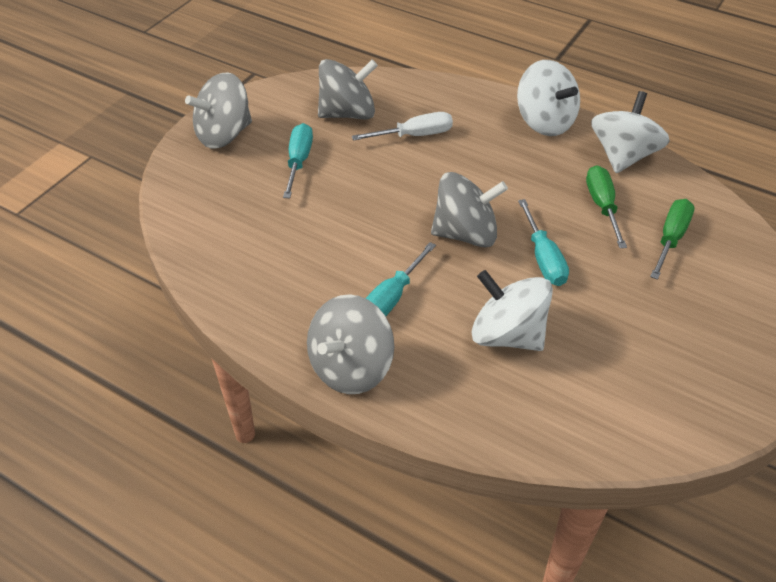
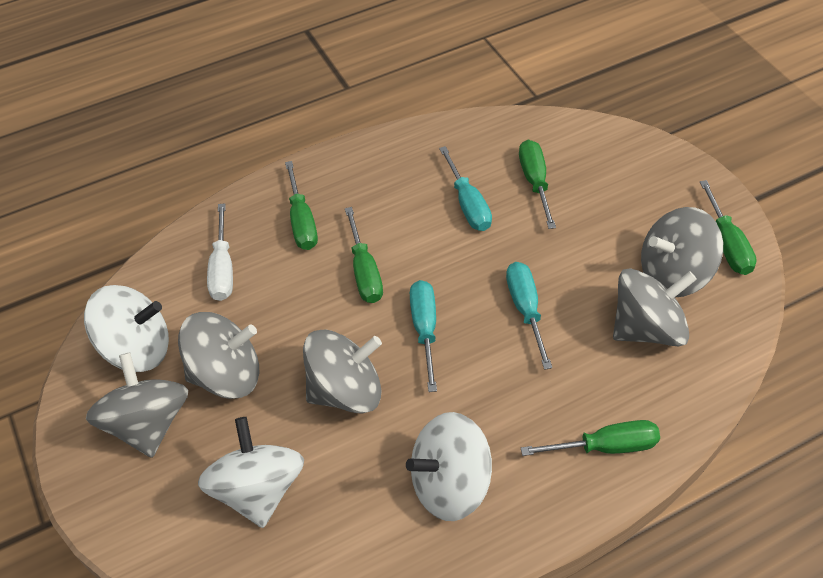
green screwdriver: [586,165,627,248] [650,199,695,280] = 2 -> [285,161,318,250] [345,207,383,303] [519,140,556,229] [521,420,660,456] [700,180,757,275] = 5
grey spinning top: [185,72,252,148] [307,294,394,394] [318,59,378,120] [431,172,508,247] = 4 -> [86,352,188,458] [178,312,259,399] [303,329,382,414] [613,269,697,347] [641,207,723,297] = 5

